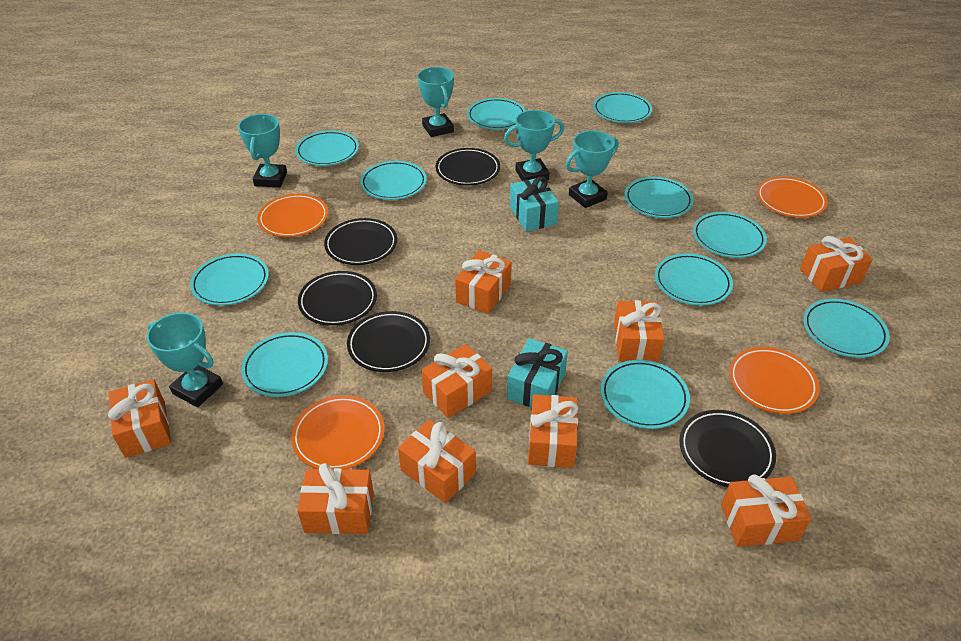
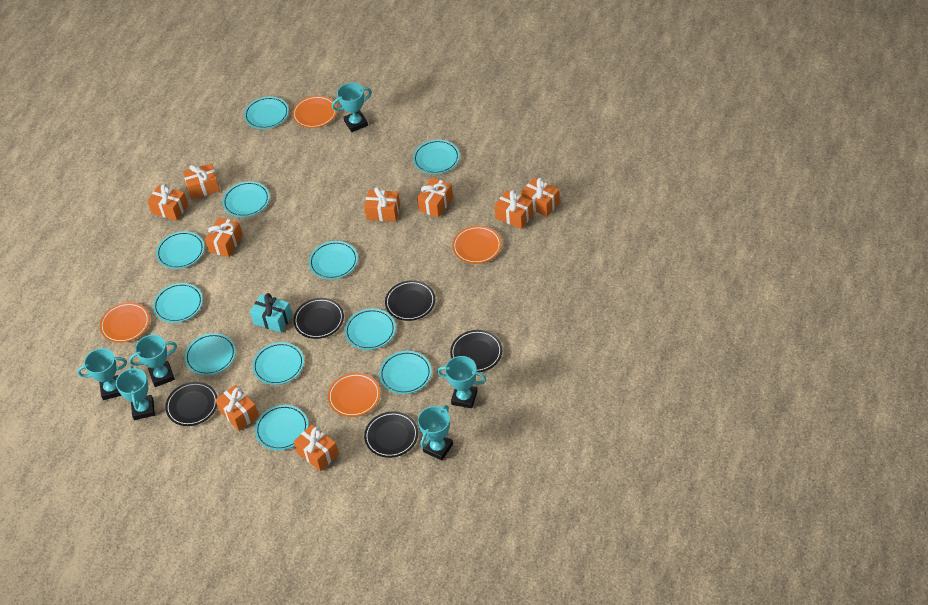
turquoise gift: [507,338,568,407] [510,176,559,232] = 2 -> [250,293,292,333] = 1
turquoise trophy: [147,312,223,408] [238,114,287,187] [417,67,454,137] [504,110,564,181] [566,130,618,208] = 5 -> [77,348,127,400] [116,366,155,420] [129,335,177,387] [332,83,372,132] [418,405,453,461] [437,356,486,408] = 6

